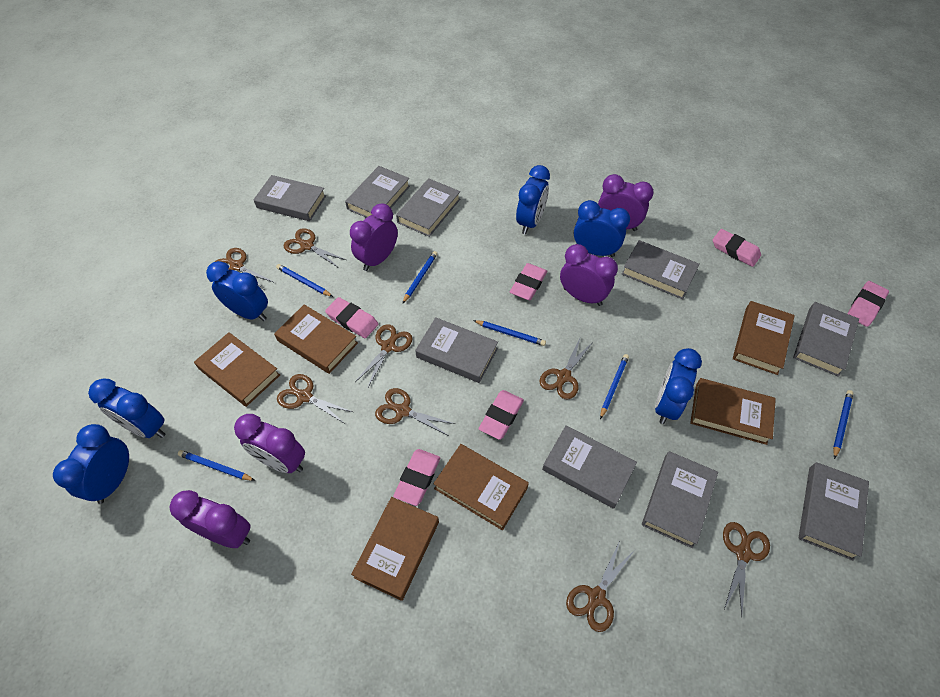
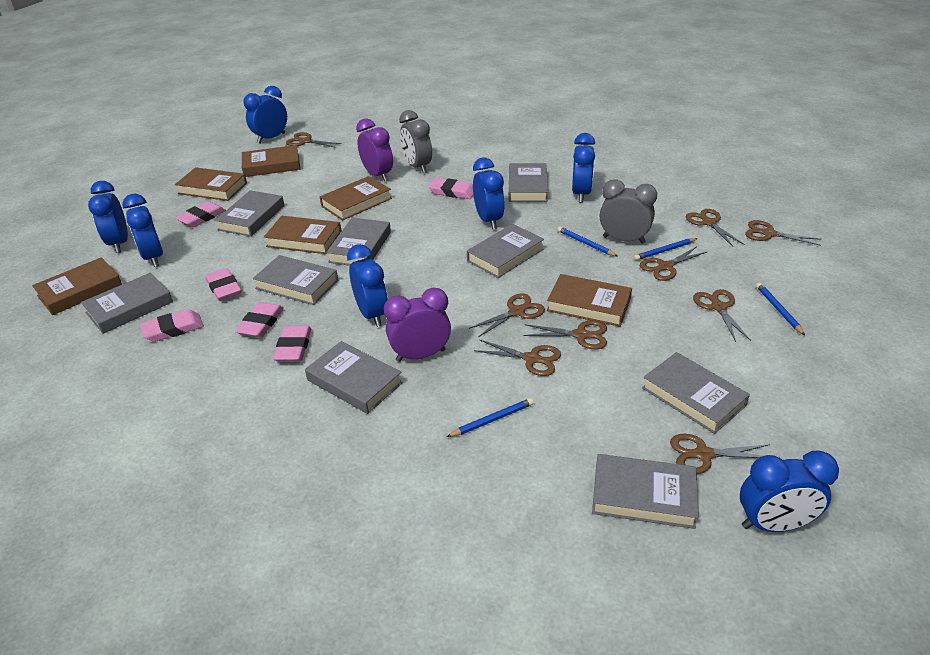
blue clock: [53,424,129,504] [88,378,166,438] [206,261,268,321] [516,165,550,234] [574,200,630,257] [655,348,702,424] = 6 -> [88,181,128,253] [122,194,163,267] [243,86,287,143] [347,244,388,327] [473,158,505,229] [572,133,595,203] [740,450,839,532] = 7
blue pencil: [178,450,255,481] [276,264,333,297] [402,251,438,304] [473,320,546,346] [600,354,629,419] [833,390,853,459] = 6 -> [447,398,534,437] [558,227,617,256] [634,238,698,261] [756,283,805,335] = 4
brown scissors: [215,248,275,289] [277,374,353,423] [283,228,346,267] [355,324,413,387] [375,388,455,436] [539,336,593,400] [566,541,635,632] [723,522,770,616] = 8 -> [286,132,342,148] [469,294,545,337] [474,340,561,376] [523,320,607,349] [640,246,708,281] [670,434,770,474] [686,209,744,247] [693,289,751,342] [745,220,822,246] = 9
grey clock: none = 0 -> [399,110,432,173] [600,180,657,244] = 2
purple clock: [169,490,251,548] [234,414,305,473] [350,203,398,271] [560,244,618,306] [598,174,654,231] = 5 -> [356,118,393,182] [384,288,451,362] = 2

